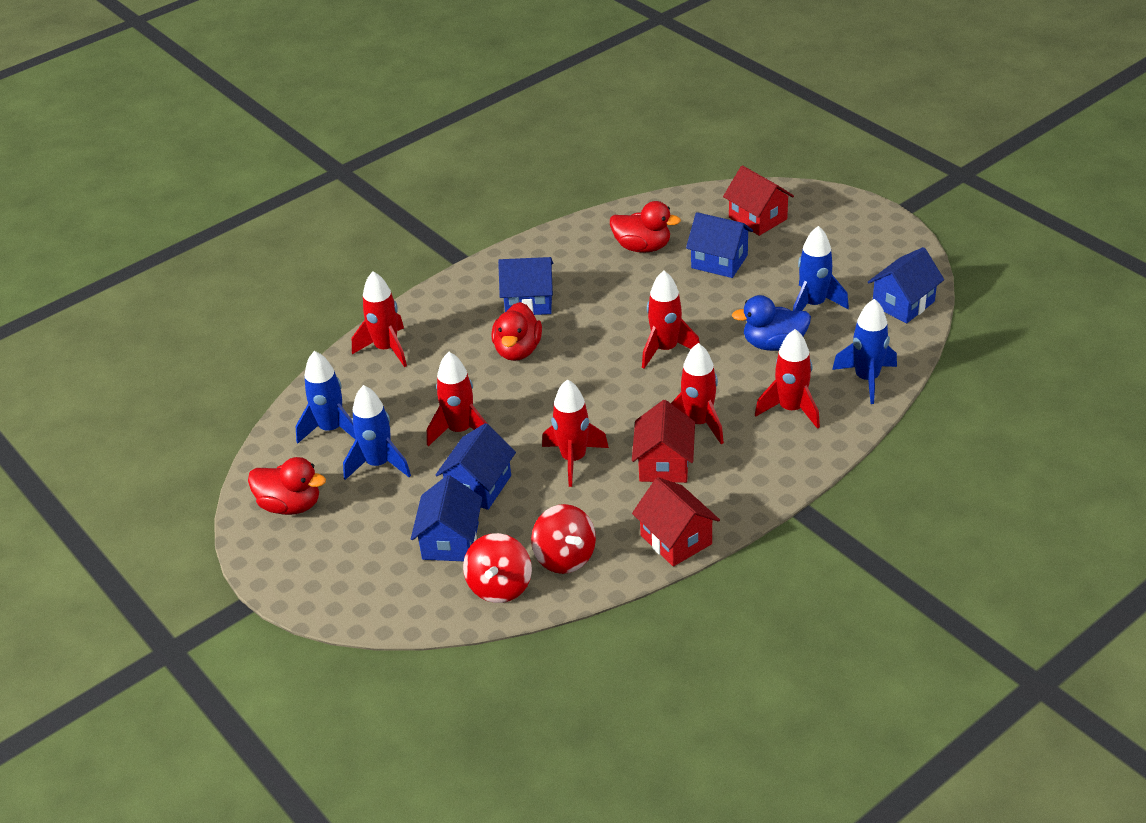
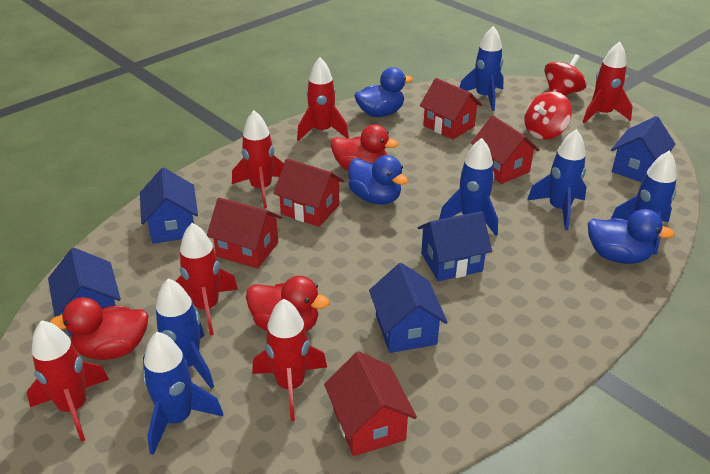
blue duck: [732,295,811,351] = 1 -> [348,155,408,205] [354,67,413,117] [588,209,675,264] = 3
blue rocket: [295,351,356,444] [343,385,411,480] [793,226,849,311] [832,299,897,404] = 4 -> [143,278,214,389] [143,332,223,455] [439,138,498,236] [460,26,504,111] [527,129,586,230] [611,151,677,255] = 6
red house: [632,400,695,483] [632,477,720,567] [723,165,794,236] = 3 -> [207,198,282,268] [273,158,344,227] [324,352,417,456] [420,78,482,140] [471,115,540,184] = 5

